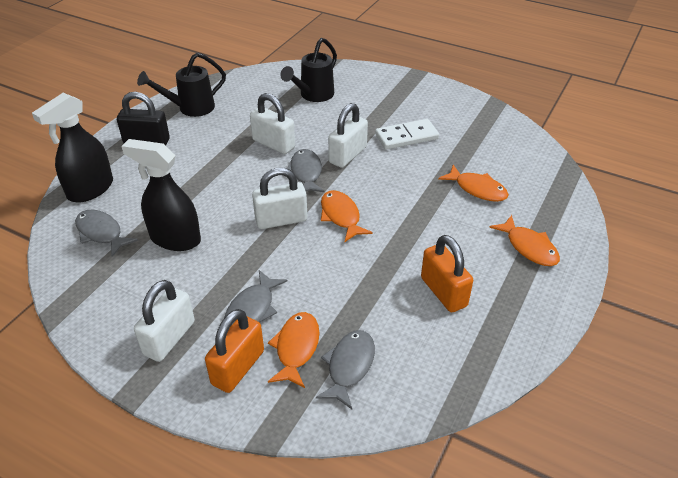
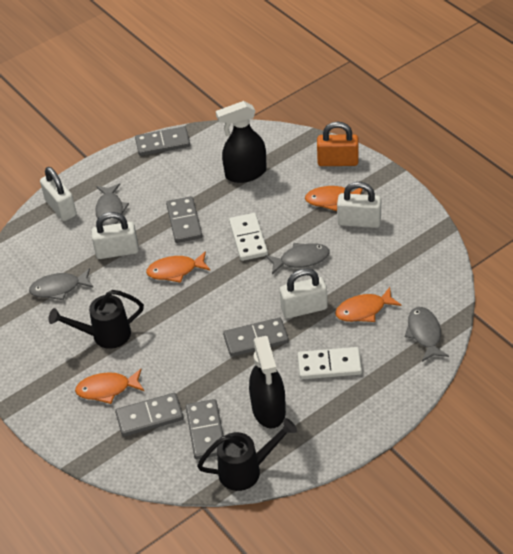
black padlock: [117,92,170,145] = 1 -> none = 0
grey domino: none = 0 -> [115,393,184,437] [135,126,190,156] [166,196,202,243] [186,399,224,459] [223,317,289,357] = 5
orange padlock: [205,309,264,393] [421,235,473,312] = 2 -> [317,122,359,166] = 1
white domino: [375,119,439,150] = 1 -> [229,213,268,261] [297,347,362,379] = 2

